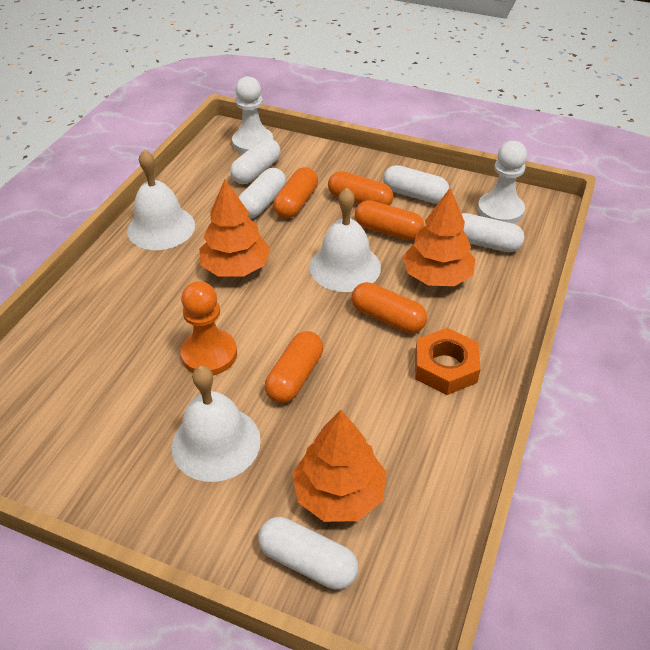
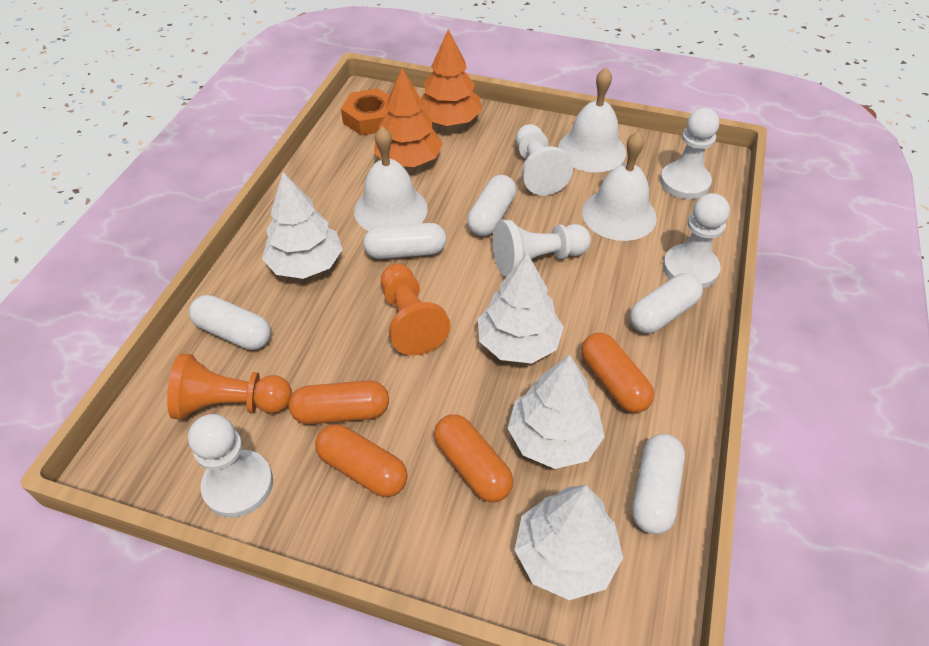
orange capsule: [265,331,323,403] [273,167,318,219] [328,171,393,206] [351,282,427,333] [355,200,425,241] = 5 -> [289,380,389,424] [315,424,408,497] [434,414,513,502] [581,333,654,413] = 4
orange pawn: [181,281,237,375] = 1 -> [167,353,292,420] [381,264,451,356] = 2
orange tree: [199,180,270,277] [292,410,386,522] [403,188,475,286] = 3 -> [374,68,443,167] [421,29,482,126] = 2
white pawn: [232,76,273,154] [478,141,527,224] = 2 -> [188,414,273,518] [493,220,591,277] [516,124,573,196] [660,108,719,199] [663,193,730,289] = 5
white tree: none = 0 -> [262,172,343,279] [478,253,564,364] [508,355,605,469] [515,485,623,600] = 4

